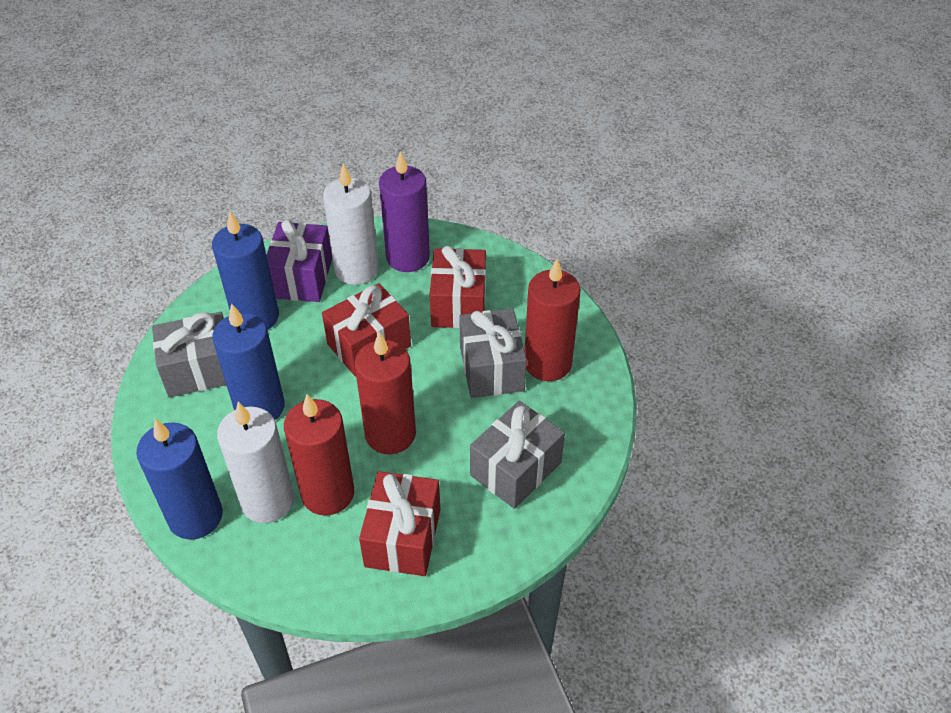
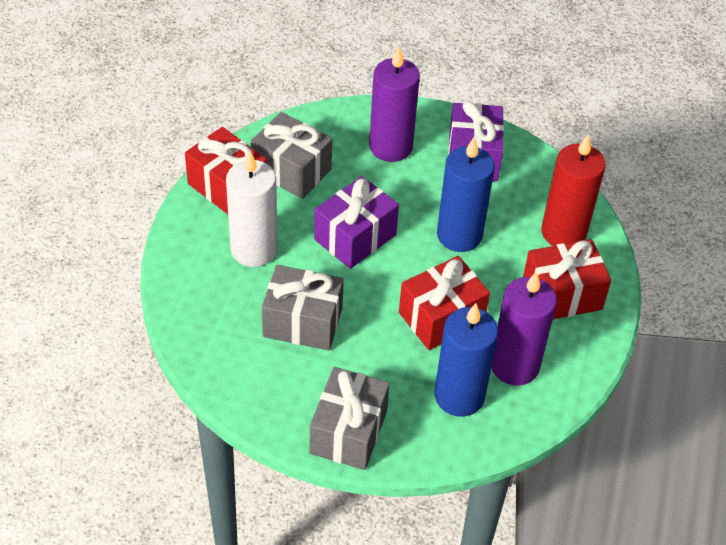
blue candle: [136,419,223,540] [212,211,279,330] [212,303,285,420] = 3 -> [435,303,498,417] [437,136,495,252] = 2
purple candle: [379,151,430,272] = 1 -> [369,47,420,162] [491,271,557,385] = 2
purple gift: [267,219,332,302] = 1 -> [314,176,399,269] [448,101,504,182] = 2
red candle: [284,394,354,516] [354,332,416,454] [525,259,581,381] = 3 -> [541,135,606,246] = 1
white candle: [217,402,294,523] [323,164,379,285] = 2 -> [226,151,278,267] = 1

